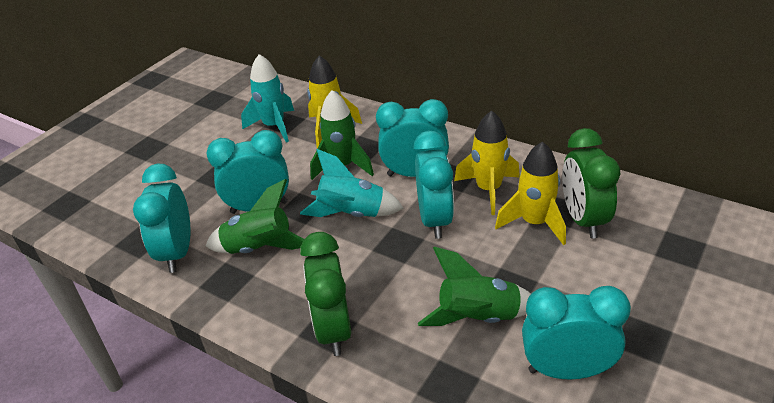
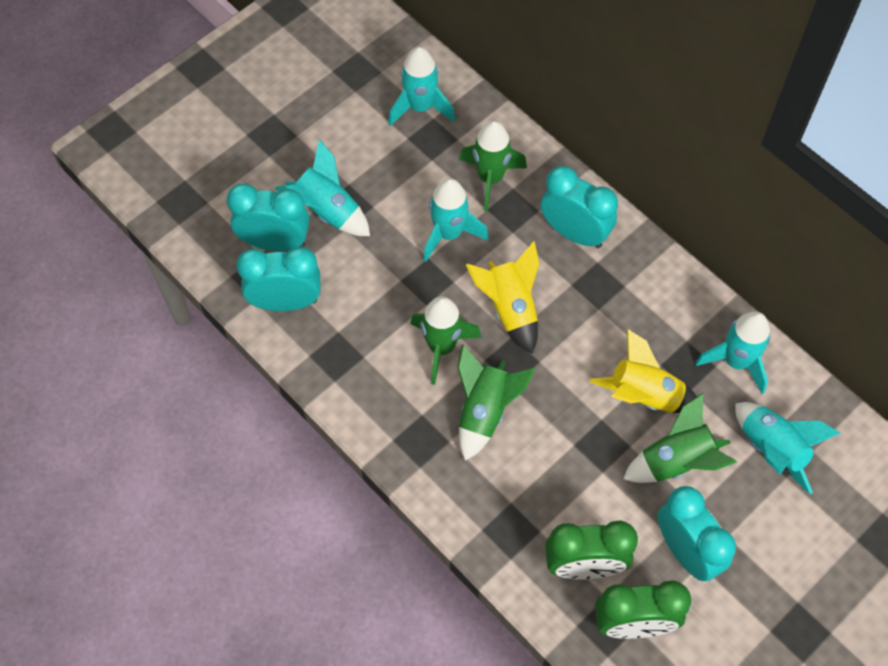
green rocket: [206,179,304,254] [310,90,374,180] [418,247,531,326] = 3 -> [410,297,482,385] [458,344,535,461] [459,121,527,212] [623,393,737,483] = 4
turquoise clock: [133,163,190,273] [206,130,289,214] [376,99,449,177] [413,131,454,239] [522,286,631,380] = 5 -> [227,184,309,251] [236,247,320,311] [541,166,618,248] [657,486,736,581] = 4
turquoise rocket: [241,54,294,143] [300,149,404,217] = 2 -> [275,139,370,236] [388,47,455,126] [423,178,489,262] [695,311,771,394] [735,402,840,494] = 5
yellow rocket: [307,55,362,148] [454,110,520,215] [495,141,566,245] = 3 -> [466,241,539,354] [589,329,697,413] = 2

